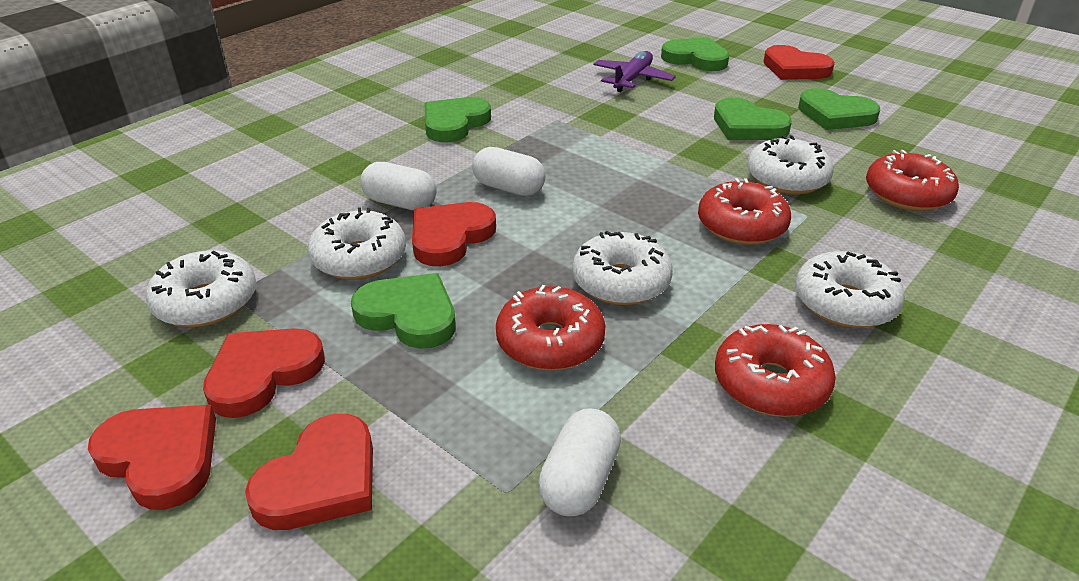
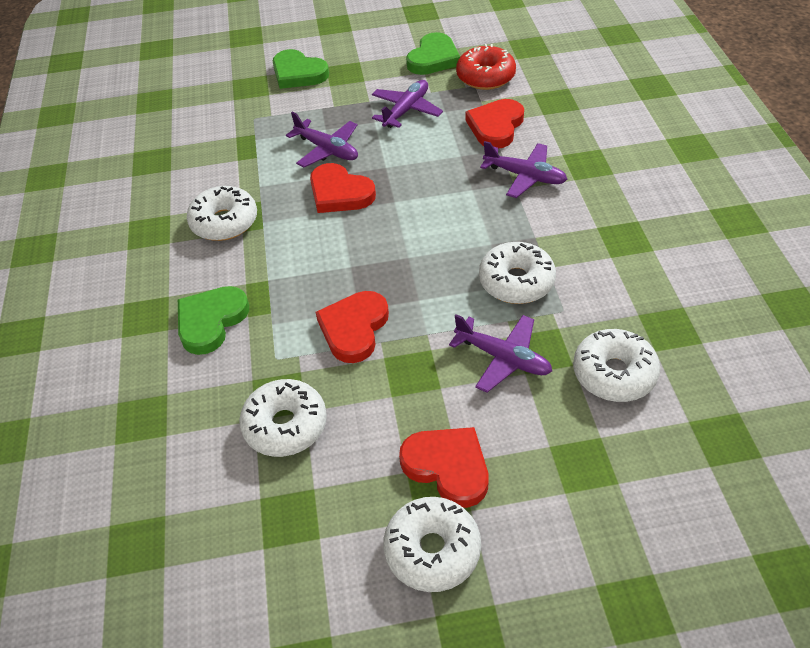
green heart: [351,273,456,349] [425,97,491,142] [661,37,730,71] [714,98,792,140] [798,88,880,130] = 5 -> [178,286,249,355] [273,49,329,89] [406,32,460,75] = 3
purple plane: [593,51,676,92] = 1 -> [286,112,358,168] [372,80,443,128] [449,314,552,393] [480,141,568,198] = 4
red donut: [496,285,606,371] [698,178,791,245] [715,324,836,417] [866,150,959,211] = 4 -> [456,44,516,90] = 1
red heart: [88,405,216,510] [203,328,325,418] [245,414,373,530] [412,202,496,266] [763,45,835,80] = 5 -> [310,163,376,213] [316,291,389,363] [399,427,488,508] [465,99,524,149] = 4
white capsule: [361,162,437,210] [472,147,546,196] [538,408,621,516] = 3 -> none = 0

